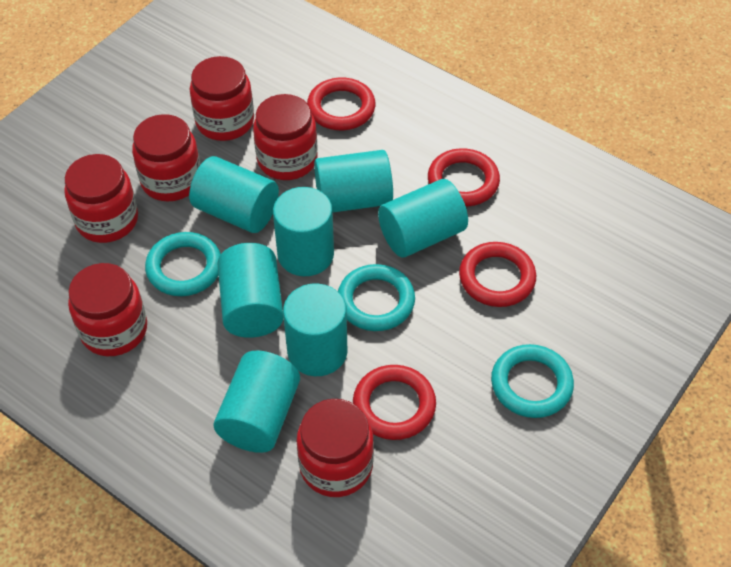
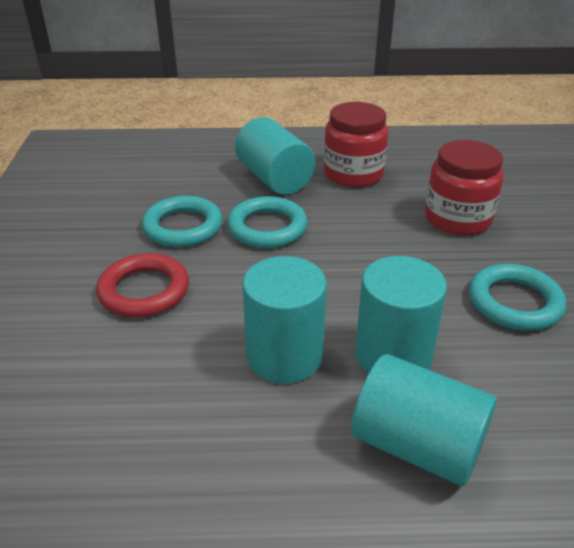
red jar: [64,154,138,243] [68,263,147,356] [132,114,201,201] [190,56,254,141] [253,94,317,180] [297,399,374,497] = 6 -> [324,102,388,187] [425,140,504,235] = 2
red ring: [307,77,376,130] [353,365,436,440] [428,148,500,207] [459,242,536,307] = 4 -> [96,253,189,318] = 1
turquoise cylinder: [189,156,279,233] [214,351,300,453] [217,243,283,338] [273,187,334,276] [283,283,348,376] [314,150,393,212] [378,179,468,258] = 7 -> [235,117,315,195] [242,256,327,384] [351,354,497,486] [355,256,447,374] = 4

